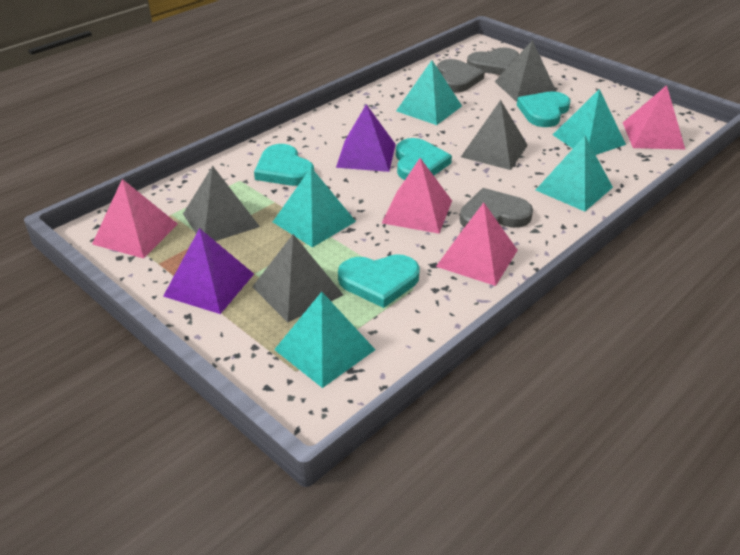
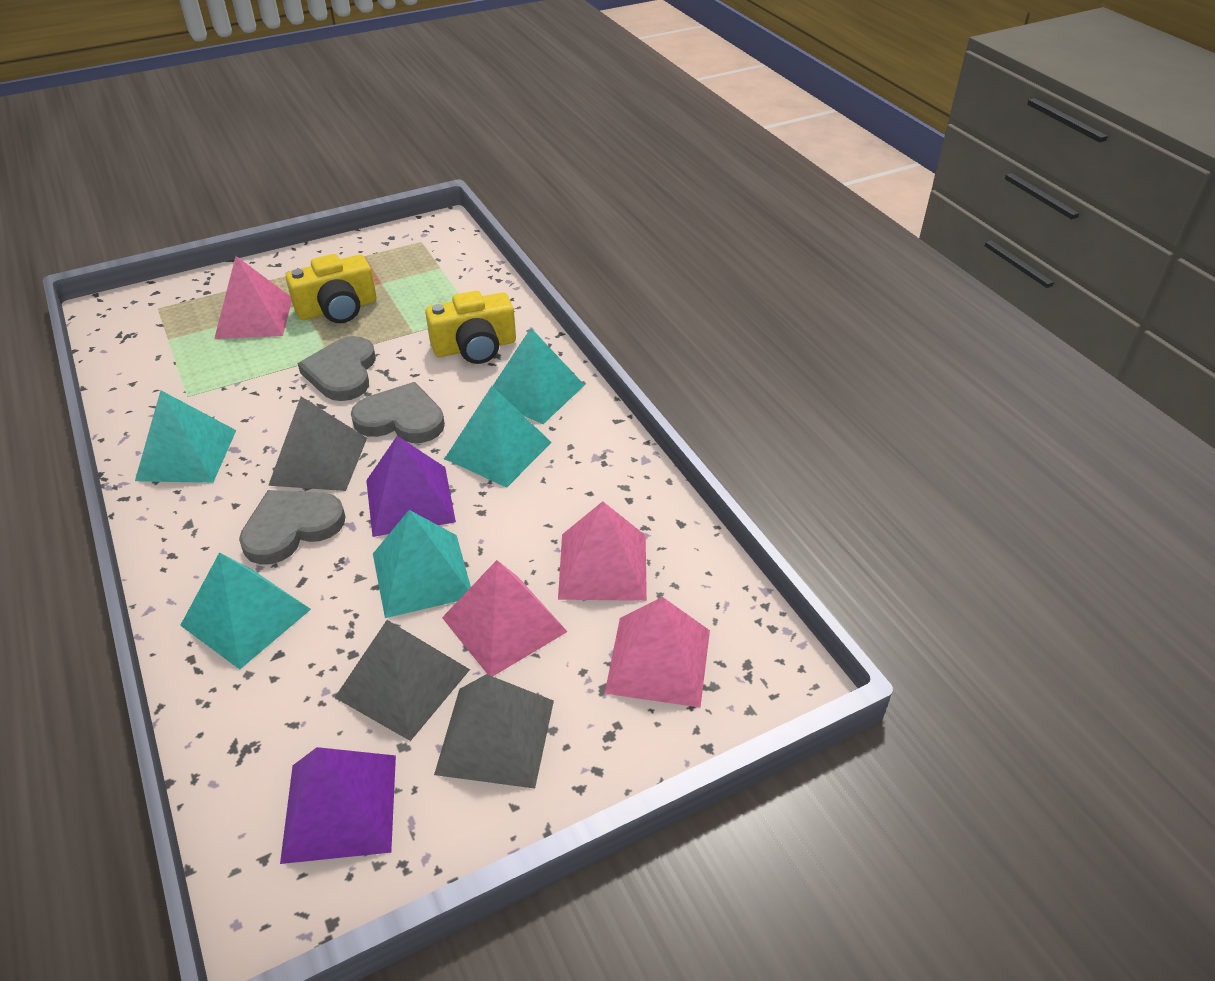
grey pyramid: [183,166,260,241] [252,234,343,323] [461,100,528,170] [495,40,556,102] = 4 -> [268,397,367,491] [334,620,470,741] [434,674,554,789] = 3
turquoise heart: [254,144,314,186] [338,254,420,308] [396,138,452,180] [517,91,571,127] = 4 -> none = 0
yellow camera: none = 0 -> [286,254,377,323] [425,291,516,364] = 2

